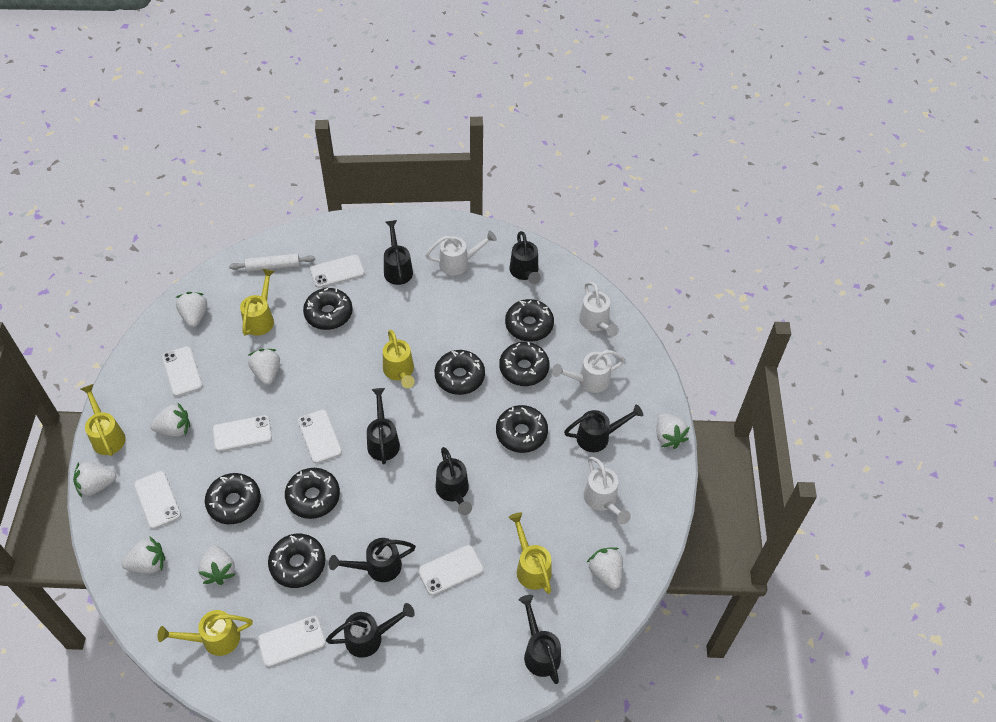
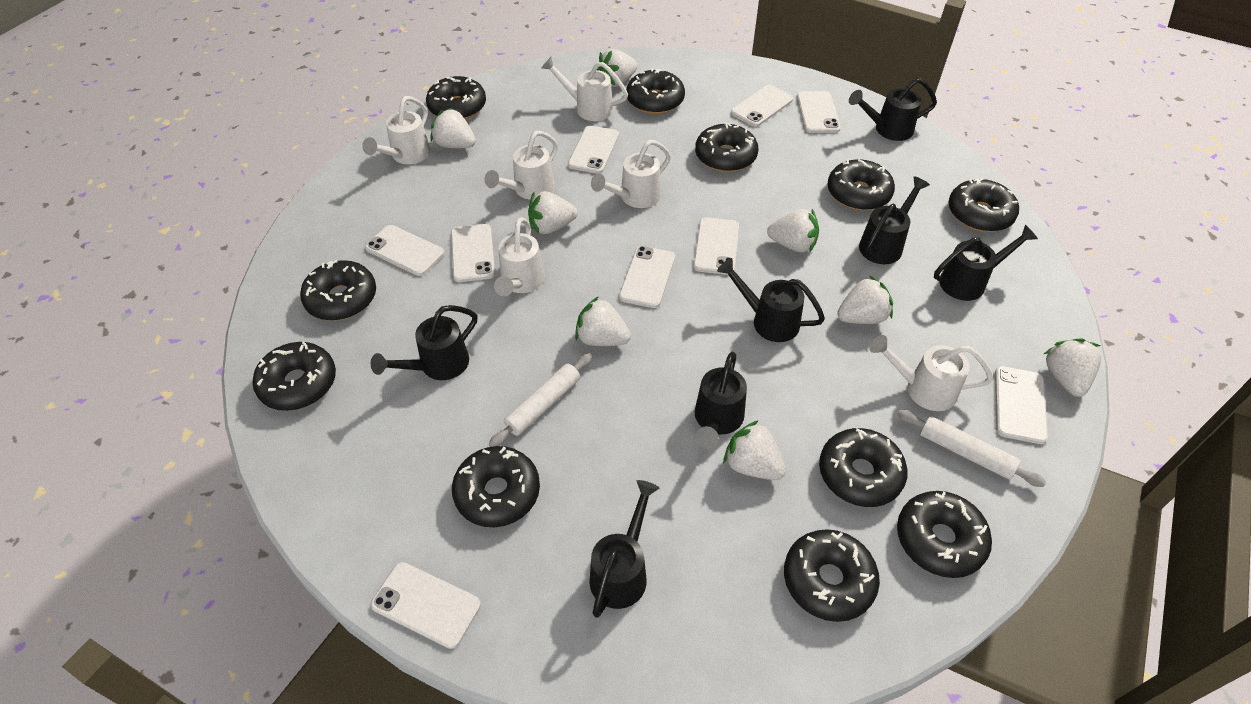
black donut: [205,473,261,524] [268,534,326,588] [285,468,340,519] [303,288,353,330] [434,350,485,395] [496,405,548,453] [499,342,550,386] [505,299,554,342] = 8 -> [253,342,336,411] [300,260,376,321] [426,76,486,119] [452,446,540,527] [626,68,685,114] [695,122,758,172] [784,529,880,622] [819,428,908,507] [828,159,895,211] [897,491,992,578] [948,178,1019,232] = 11
black watering can: [326,603,415,658] [329,538,416,582] [367,388,400,464] [384,220,413,285] [435,447,472,515] [509,231,541,284] [519,595,561,684] [564,404,643,452] = 8 -> [371,305,477,380] [589,480,659,618] [695,352,747,449] [717,258,825,342] [849,78,937,141] [859,176,930,264] [934,225,1038,301] = 7
white phone: [134,471,181,529] [162,346,203,396] [213,415,272,452] [257,616,326,667] [298,409,342,464] [310,255,365,288] [418,545,484,596] = 7 -> [365,225,444,276] [371,562,481,649] [451,224,495,282] [568,126,619,174] [619,246,675,308] [693,217,739,275] [731,85,793,127] [797,91,841,133] [995,366,1048,444] = 9
white rolling pin: [229,254,315,271] = 1 -> [489,353,593,447] [897,410,1046,487] = 2
white watering can: [425,230,497,276] [552,350,625,393] [579,282,619,337] [584,457,631,524] = 4 -> [362,96,431,164] [484,131,558,200] [494,217,545,296] [541,57,628,121] [591,140,671,208] [869,335,993,411] = 6
yellow watering can: [81,384,126,456] [157,610,253,656] [240,269,275,336] [383,330,415,388] [508,512,552,594] = 5 -> none = 0

